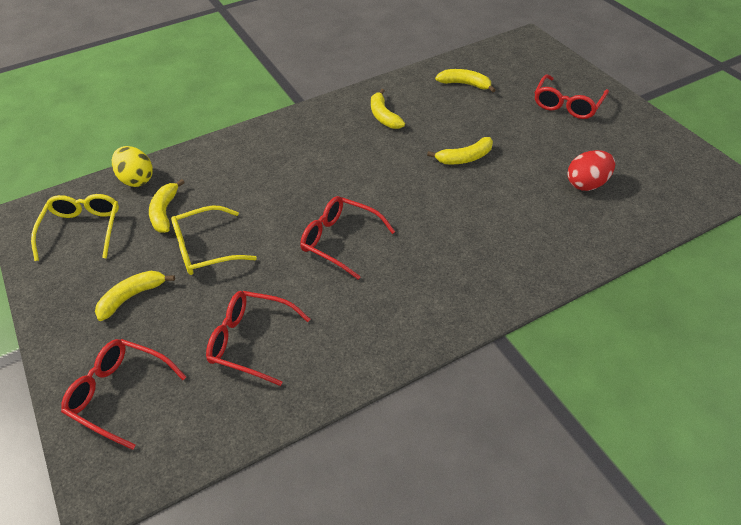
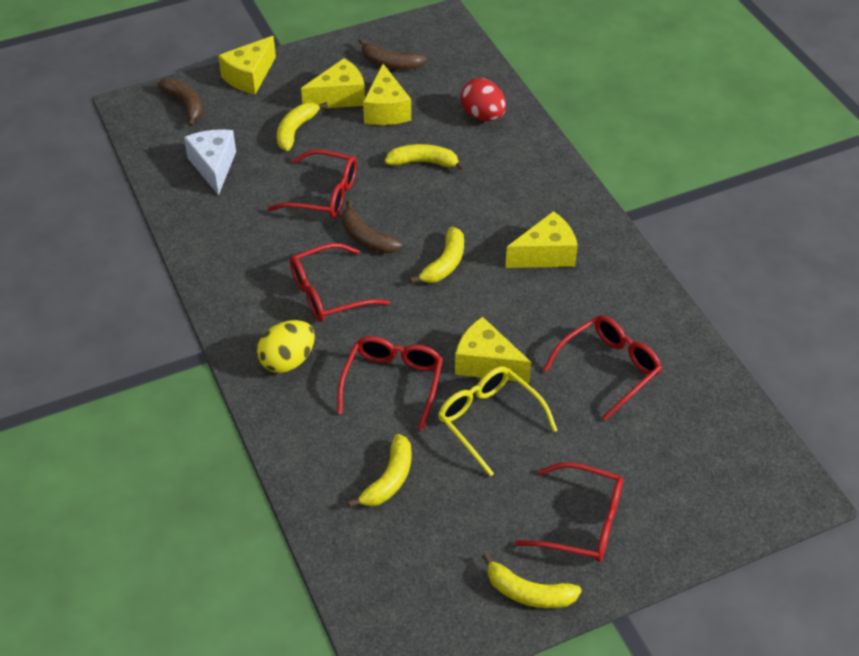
brown banana: none = 0 -> [157,78,203,127] [342,200,402,253] [359,38,427,70] = 3
red glasses: [61,339,186,450] [206,291,310,386] [300,196,395,280] [534,74,609,119] = 4 -> [268,149,357,218] [290,243,390,322] [337,336,443,431] [515,462,623,562] [543,315,662,421] = 5
white cheese: none = 0 -> [184,129,236,196] = 1
yellow cheese: none = 0 -> [218,36,276,94] [301,58,365,109] [363,64,411,125] [455,317,531,383] [505,211,578,268] = 5
yellow glasses: [31,194,119,261] [171,205,257,275] = 2 -> [438,366,558,476] = 1

